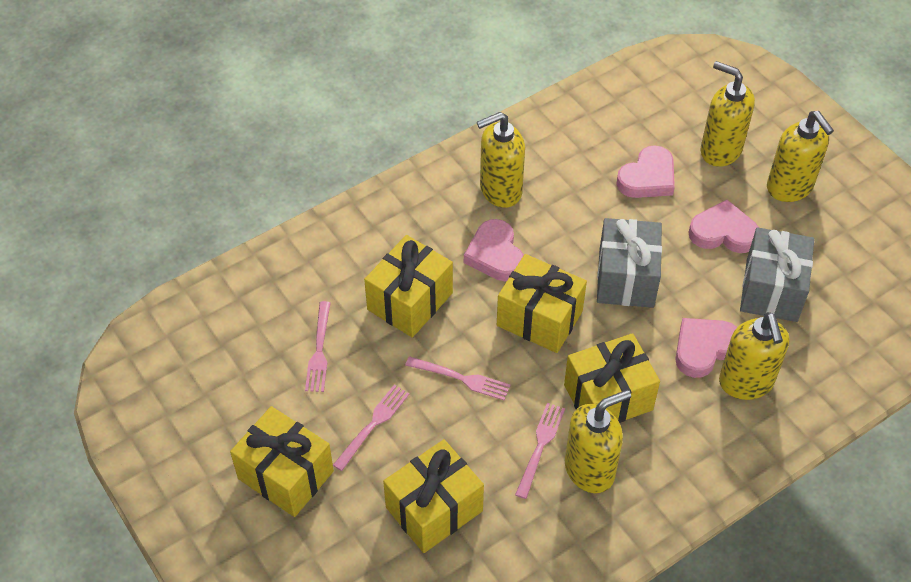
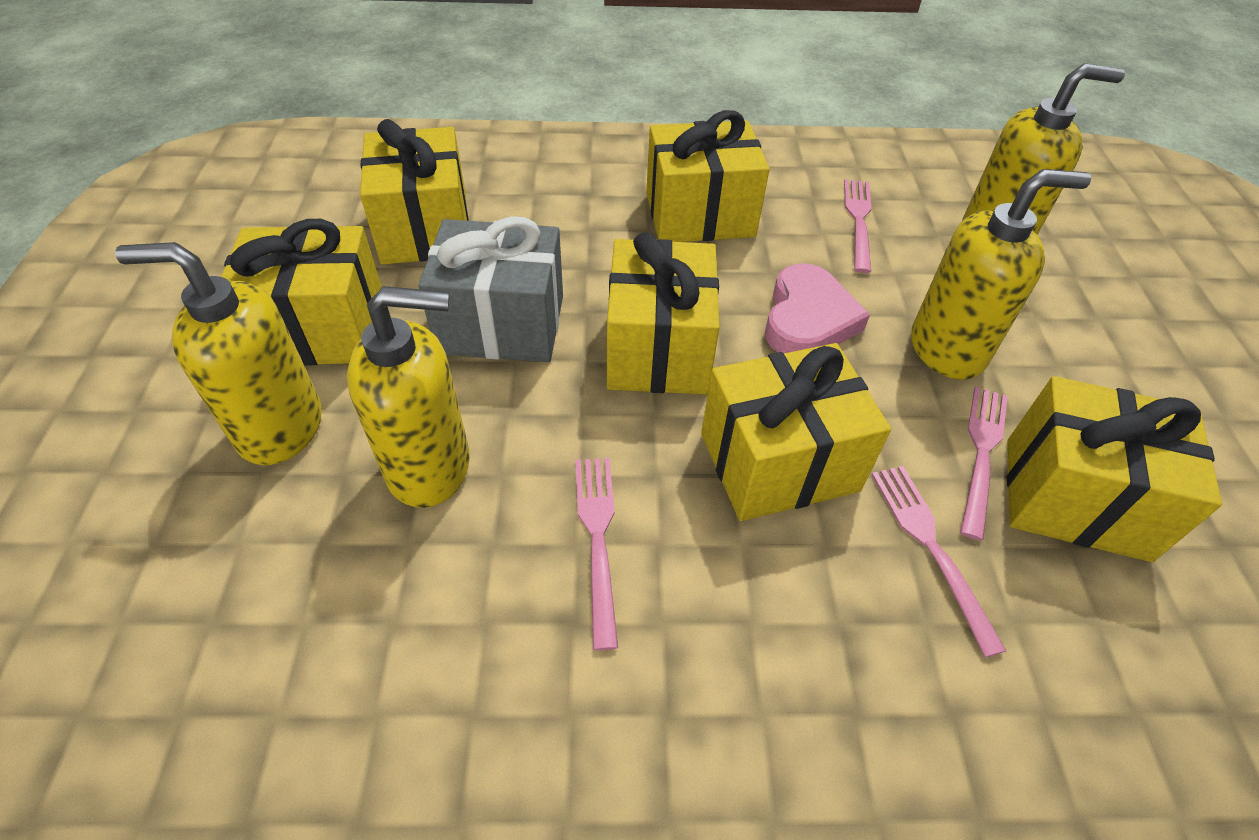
grey gift: [597,218,662,308] [740,227,814,322] = 2 -> [418,216,563,362] = 1
pink heart: [464,219,524,281] [616,145,675,198] [675,318,737,378] [689,200,759,253] = 4 -> [765,263,870,353] = 1
yellow gift: [230,406,334,517] [364,235,453,338] [383,439,484,553] [497,254,587,353] [564,333,660,423] = 5 -> [221,219,382,366] [360,119,469,265] [607,233,720,394] [646,110,770,242] [701,343,891,521] [1007,376,1222,562] = 6
yellow soap dispenser: [477,112,525,208] [565,390,631,493] [701,61,755,167] [719,312,790,400] [767,111,834,202] = 5 -> [115,242,322,465] [347,286,470,508] [911,169,1091,380] [962,63,1125,235] = 4

